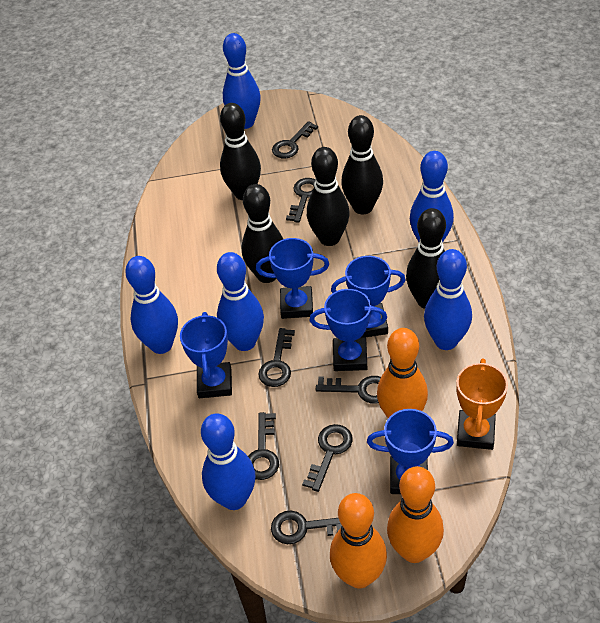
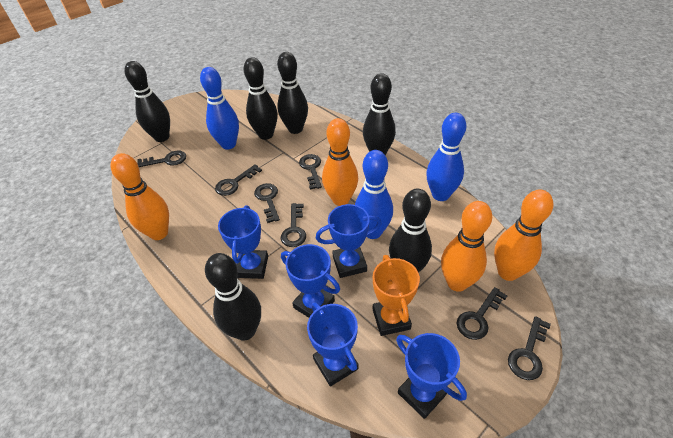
black bowling pin: [220,103,261,200] [241,184,283,283] [307,147,350,246] [341,115,383,215] [406,208,446,309] = 5 -> [125,61,170,142] [205,253,261,341] [243,57,278,140] [277,52,308,134] [363,73,396,155] [389,189,432,273] = 6
blue bowling pin: [125,256,178,354] [201,413,256,510] [217,252,264,351] [223,33,261,129] [410,151,454,243] [424,249,472,350] = 6 -> [200,67,239,149] [355,150,393,239] [426,113,466,201] = 3
orange bowling pin: [330,493,387,588] [377,328,428,418] [387,466,444,563] = 3 -> [110,153,169,240] [322,118,358,206] [441,201,492,292] [494,189,553,281] = 4

